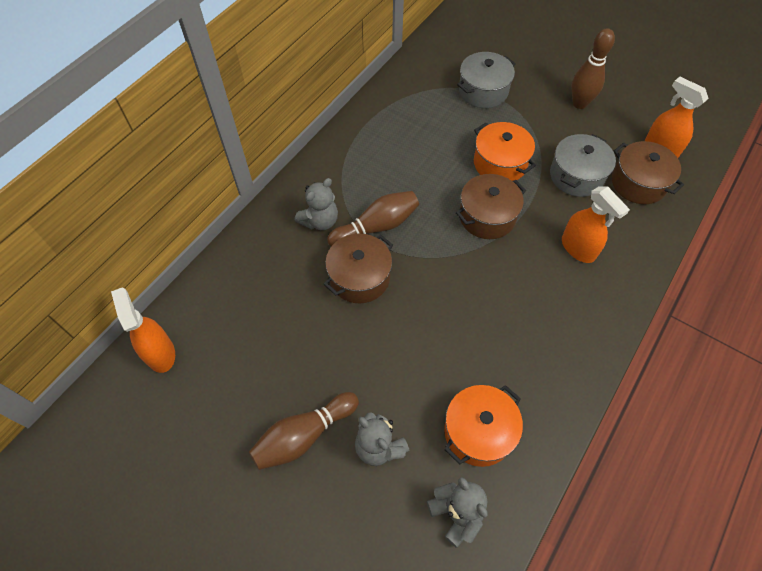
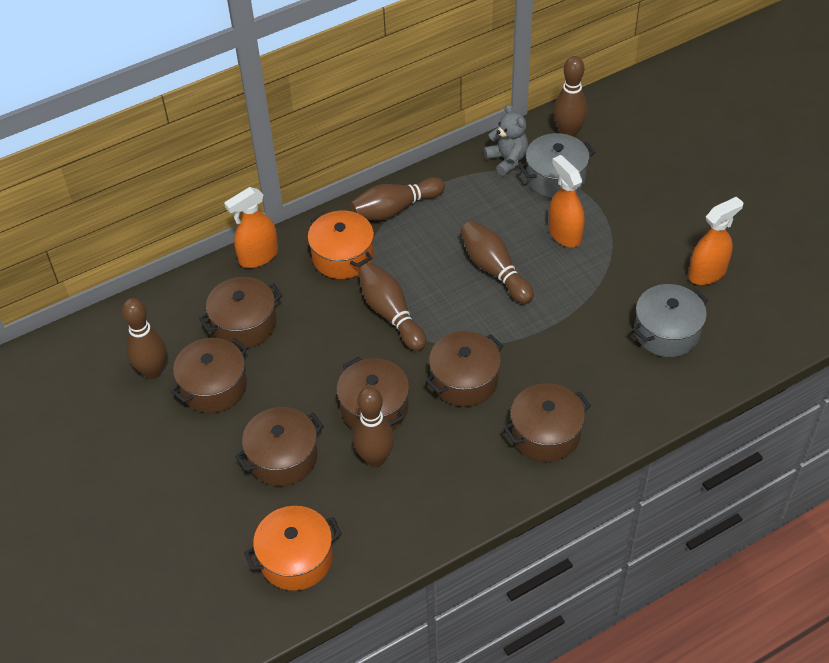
brown bowling pin: [249,392,359,470] [327,191,419,246] [572,28,615,109] = 3 -> [122,298,166,379] [350,177,445,220] [353,387,394,467] [358,262,426,351] [461,220,534,304] [553,56,587,137] = 6
brown pot: [323,234,393,303] [456,174,526,239] [612,141,684,204] = 3 -> [171,338,248,413] [199,277,283,349] [235,407,324,486] [337,357,409,430] [426,331,504,407] [504,383,591,462] = 6
grey teddy bear: [295,178,338,230] [355,412,410,466] [427,477,488,548] = 3 -> [484,104,528,176] = 1

